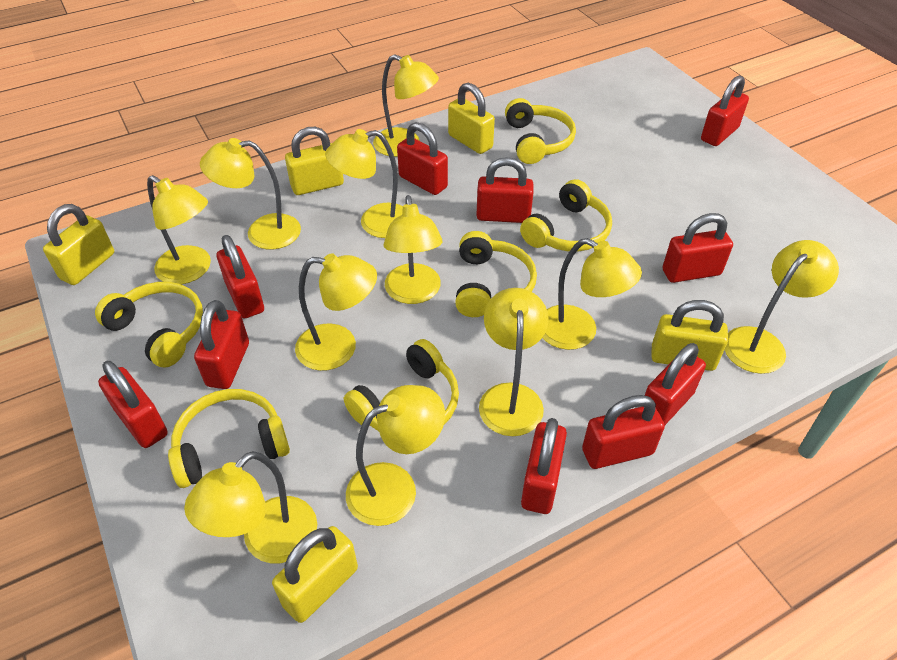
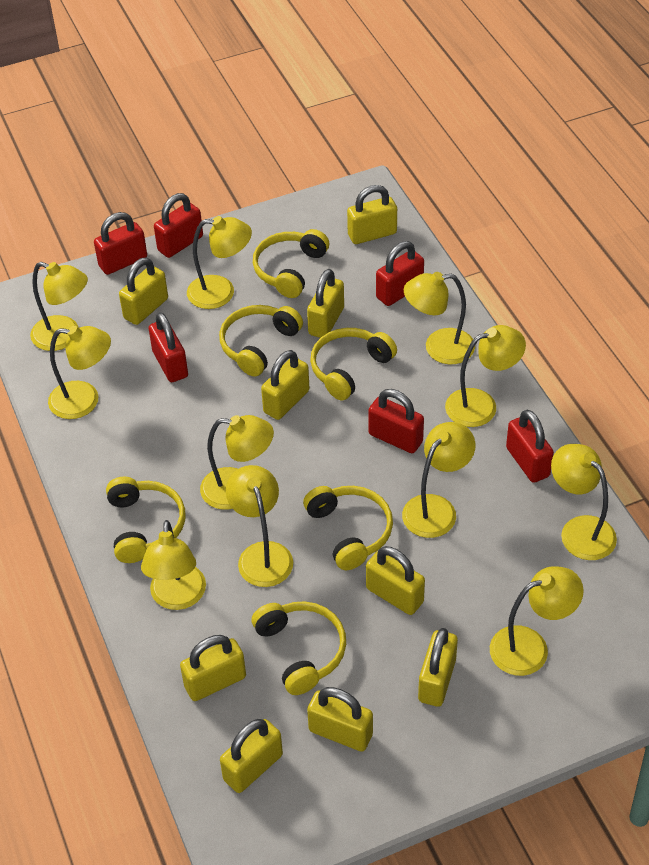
red padlock: [98,361,168,448] [194,300,249,389] [217,235,264,318] [397,122,448,195] [476,157,534,223] [521,418,567,514] [582,395,665,469] [641,343,706,425] [663,213,733,283] [701,75,749,146] = 10 -> [94,212,147,275] [149,312,188,382] [154,193,203,258] [368,389,424,453] [376,241,424,306] [506,410,554,483] = 6
yellow padlock: [43,204,114,285] [272,526,358,623] [285,127,344,195] [448,83,495,154] [652,300,728,371] = 5 -> [119,257,168,325] [180,635,246,701] [220,719,283,793] [261,350,310,420] [307,269,344,338] [307,687,373,752] [347,185,397,244] [366,546,425,615] [418,628,458,707] = 9

